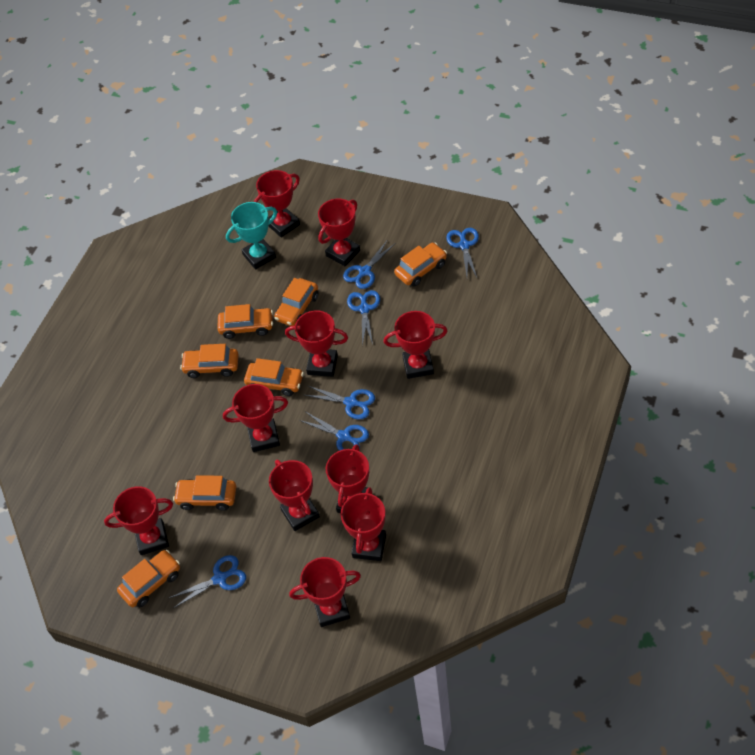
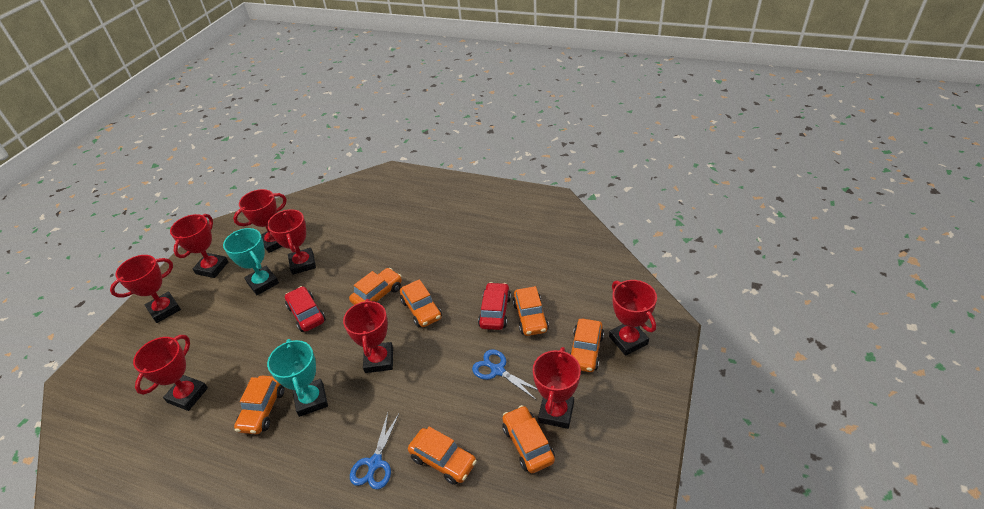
blue scissors: [169,555,246,608] [299,412,369,451] [305,386,375,420] [343,239,396,289] [347,290,380,346] [446,228,479,277] = 6 -> [350,413,399,489] [472,349,538,400] = 2
red car: none = 0 -> [285,286,326,332] [478,282,511,330] = 2
red trophy: [104,486,173,555] [223,384,288,452] [254,170,300,238] [269,460,320,531] [285,310,348,377] [289,557,361,627] [318,199,360,266] [326,444,369,513] [341,487,386,561] [383,311,447,379] = 10 -> [110,255,181,323] [133,335,208,411] [170,214,228,278] [233,189,287,253] [267,209,316,275] [343,299,393,373] [533,347,581,429] [609,280,657,356] = 8
turquoise trophy: [226,202,277,269] = 1 -> [223,228,279,295] [267,339,328,417] = 2

